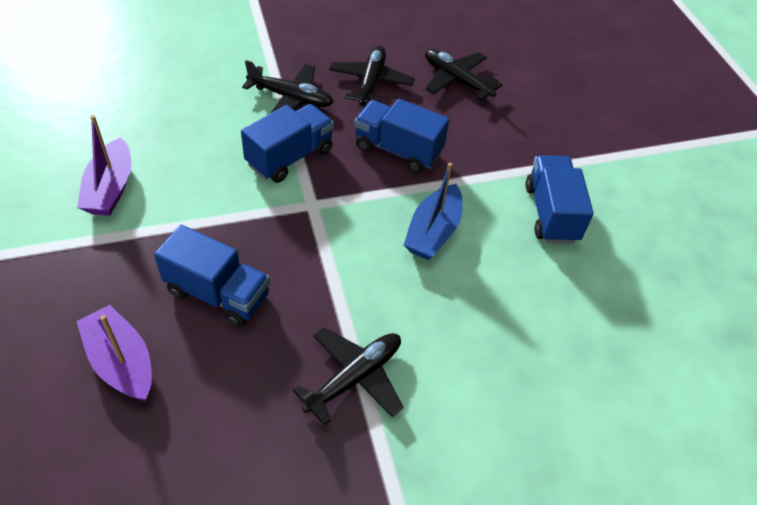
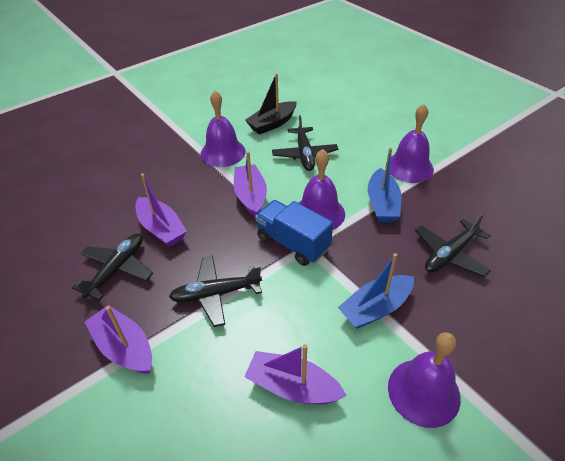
black boat: none = 0 -> [245,73,297,135] = 1
blue boat: [404,163,463,260] = 1 -> [338,253,414,329] [368,147,401,222] = 2
blue truck: [154,225,270,327] [241,104,334,183] [354,99,449,173] [525,155,594,244] = 4 -> [255,200,333,266] = 1
purple bell: none = 0 -> [201,91,246,167] [299,149,345,230] [386,104,434,183] [388,332,461,428] = 4
purple boat: [76,305,152,401] [77,115,131,216] = 2 -> [84,305,152,374] [135,173,187,247] [234,151,267,217] [244,344,347,404] = 4

